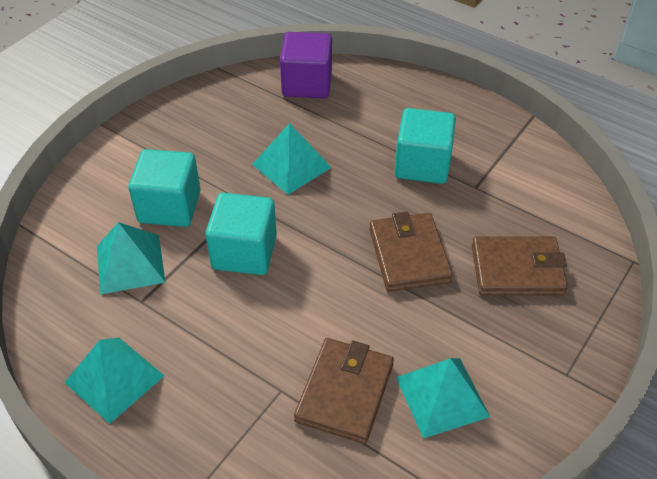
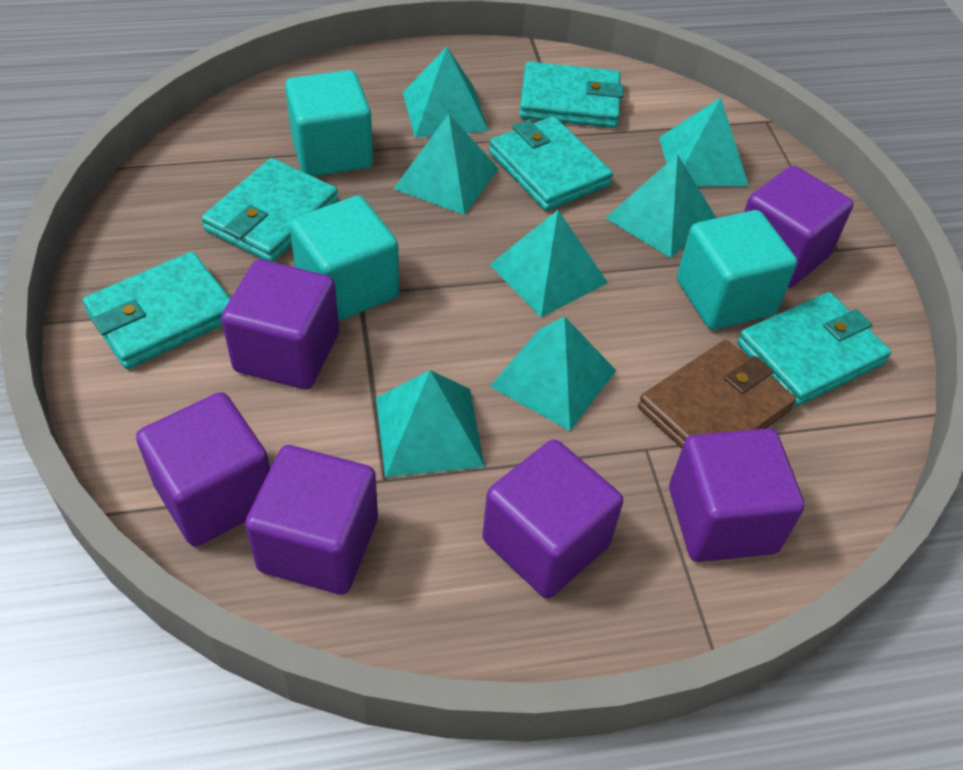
brown wallet: [294,338,394,444] [369,212,453,292] [472,236,568,295] = 3 -> [638,340,796,448] = 1
purple cube: [280,32,332,98] = 1 -> [136,392,270,547] [221,259,339,389] [245,445,378,595] [482,439,623,598] [669,428,805,562] [744,166,853,288] = 6
turquoise pyramid: [64,338,164,424] [97,222,166,295] [252,123,332,195] [396,358,490,438] = 4 -> [376,370,485,477] [393,114,499,215] [403,47,489,138] [489,210,608,317] [490,316,616,431] [606,154,716,258] [659,98,748,186] = 7
turquoise wallet: none = 0 -> [83,252,231,369] [201,158,338,262] [489,116,613,211] [519,61,624,128] [737,292,891,406] = 5

